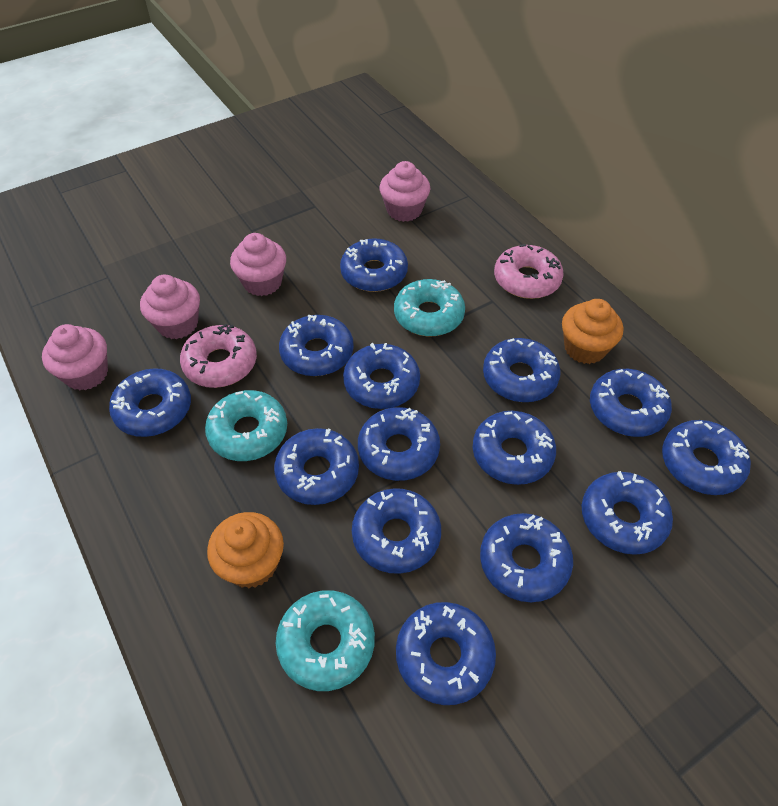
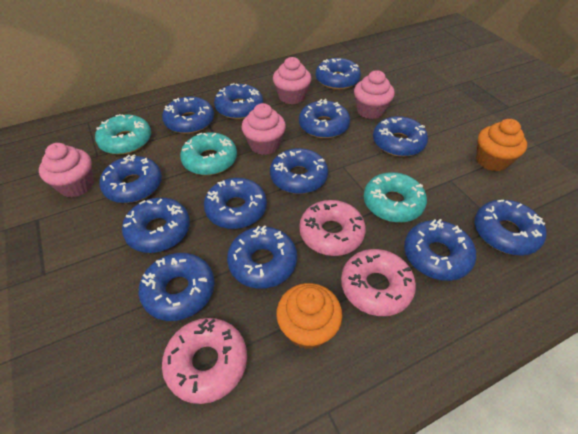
blue donut: [109,368,191,437] [274,428,359,505] [279,315,354,376] [340,238,408,292] [343,343,420,409] [352,488,441,574] [358,407,440,481] [396,602,496,705] [473,411,556,485] [480,513,573,602] [483,338,561,402] [582,471,673,555] [590,369,672,437] [662,420,751,495] = 14 -> [99,154,162,203] [122,198,190,253] [139,253,215,321] [162,97,214,134] [204,178,267,229] [214,83,263,119] [227,225,297,289] [270,148,328,194] [299,99,350,138] [315,58,361,90] [373,116,428,157] [404,219,476,281] [475,200,547,255] = 13
pink donut: [180,324,257,388] [494,244,564,299] = 2 -> [162,318,247,404] [299,200,366,256] [341,249,416,316] = 3

